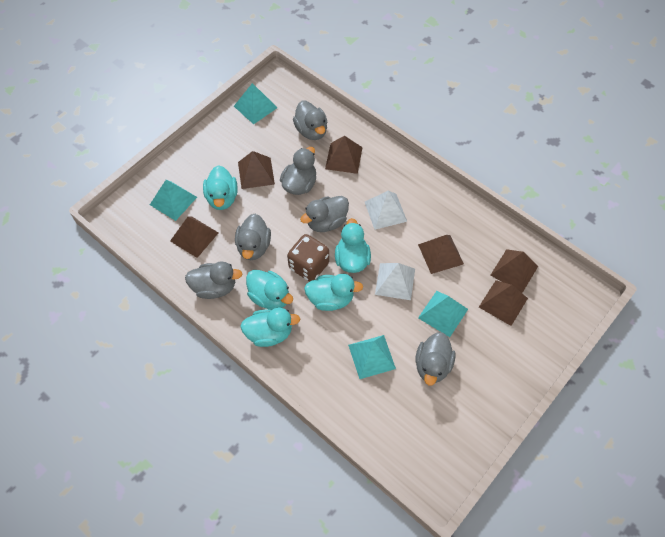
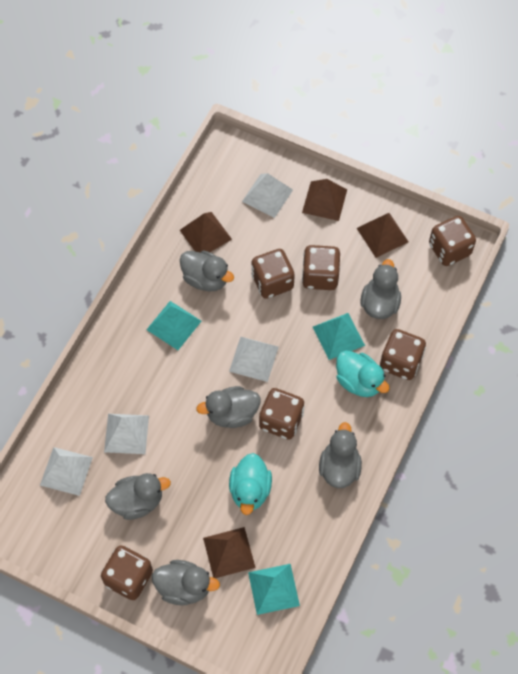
brown dice: [287,234,329,282] = 1 -> [101,545,153,600] [251,249,295,299] [259,388,305,440] [302,245,340,290] [380,329,426,380] [429,216,476,266] = 6
brown pyramid: [170,216,219,258] [238,151,275,189] [325,136,363,174] [418,235,464,274] [479,280,528,326] [490,249,538,293] = 6 -> [180,212,232,253] [203,527,256,578] [302,179,347,221] [357,213,409,258] = 4
turquoise duck: [203,165,238,210] [240,307,300,347] [246,270,293,310] [304,274,363,311] [335,218,371,273] = 5 -> [229,453,272,515] [336,351,390,397] = 2
turquoise pyramid: [150,180,197,221] [234,83,278,124] [348,335,396,379] [418,291,468,337] = 4 -> [147,301,201,350] [248,564,300,615] [313,313,365,360] = 3
white pyramid: [365,191,407,230] [375,263,415,300] = 2 -> [40,447,93,496] [104,414,149,454] [229,337,279,382] [242,173,293,218] = 4

